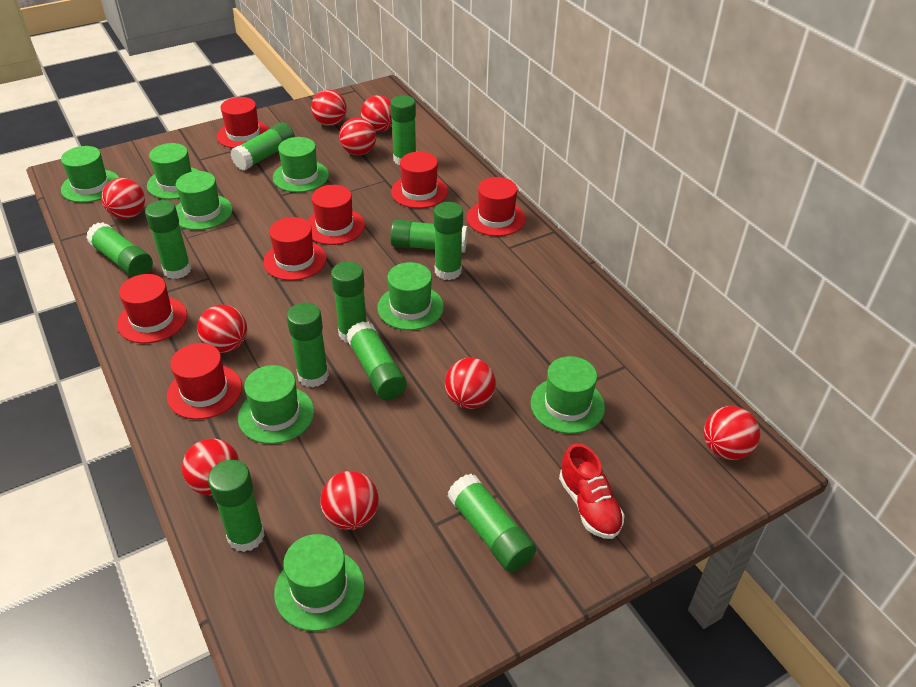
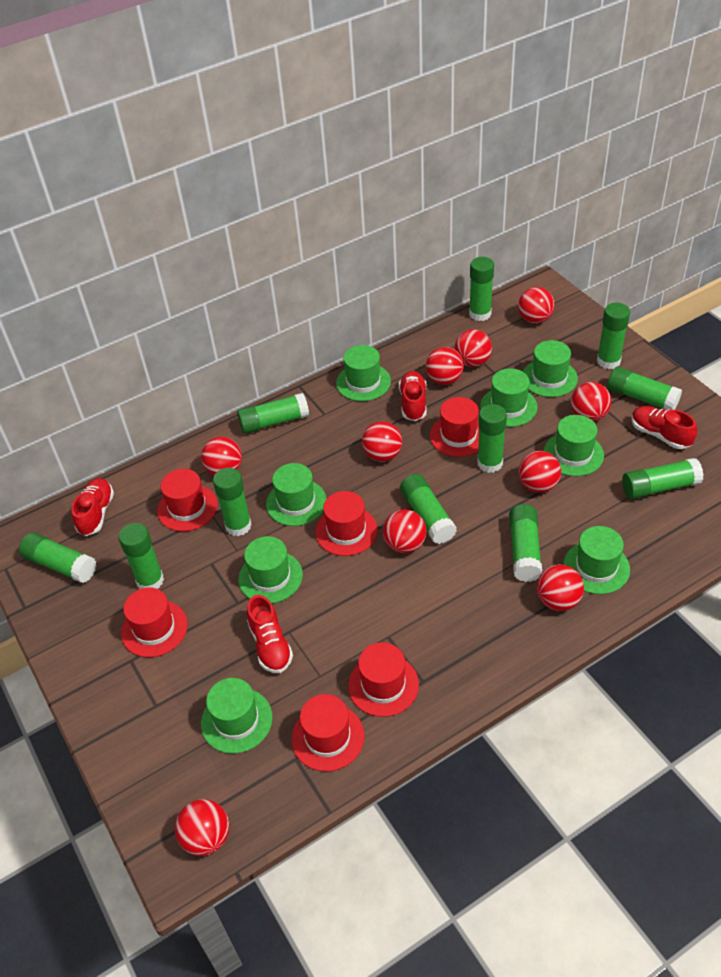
red ball: [101,178,145,219] [182,439,240,495] [197,305,247,353] [311,89,347,126] [320,471,379,530] [339,117,376,155] [361,95,392,132] [445,358,496,409] [704,406,760,460] = 9 -> [175,799,229,856] [201,437,242,475] [362,421,402,462] [383,509,427,553] [426,347,464,385] [454,329,492,367] [518,287,555,323] [519,451,561,493] [537,564,584,611] [571,382,611,421] = 10
red hat: [117,274,187,343] [167,343,242,420] [217,97,269,148] [263,217,327,281] [307,185,365,245] [391,152,448,208] [467,177,526,236] = 7 -> [121,588,188,657] [157,469,218,531] [291,694,364,772] [315,491,378,556] [348,642,419,717] [430,397,479,457] = 6
red shoe: [559,443,625,539] = 1 -> [71,478,114,536] [247,595,293,673] [399,371,427,421] [632,406,697,449] = 4

